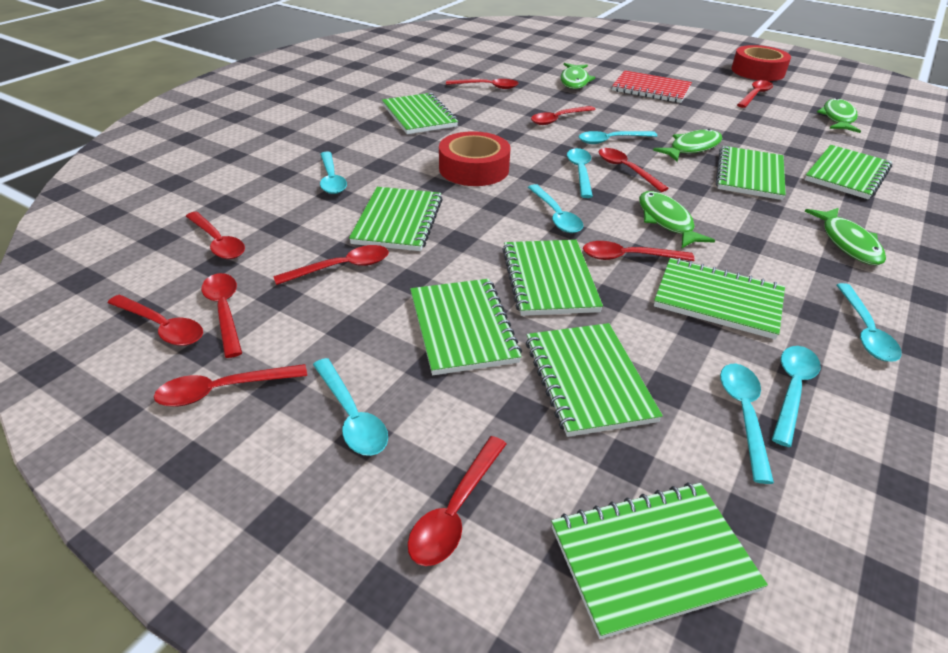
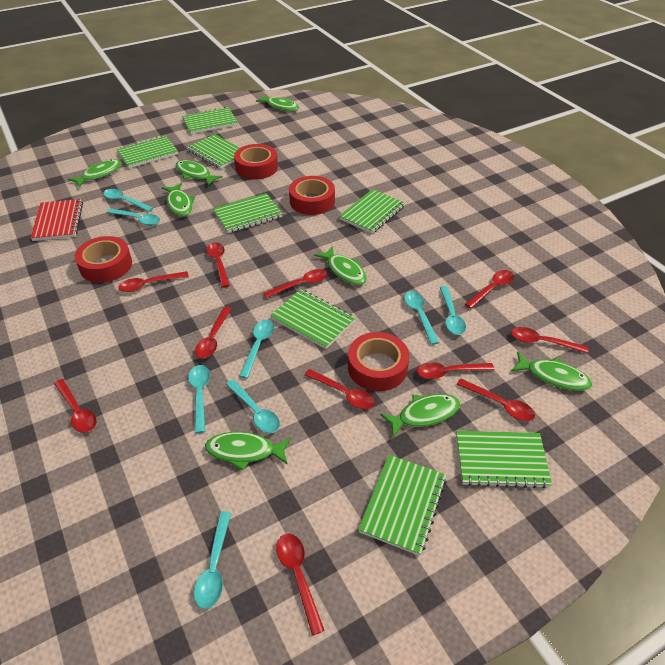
green fish: [560,63,595,89] [639,191,715,248] [653,129,722,162] [804,208,886,266] [817,98,861,133] = 5 -> [68,159,122,188] [162,183,195,216] [176,160,223,186] [205,432,291,471] [256,95,299,111] [314,246,367,285] [380,394,460,438] [511,351,592,391] = 8
green notebook: [349,187,443,251] [382,93,458,134] [410,279,522,375] [502,240,603,316] [526,323,663,437] [551,482,768,639] [654,258,785,339] [716,146,786,200] [805,145,892,199] = 9 -> [117,135,178,168] [182,107,238,134] [187,134,239,169] [213,193,282,233] [270,289,355,349] [339,189,405,234] [358,455,447,556] [456,431,552,489] = 8
red tape: [439,131,511,186] [731,45,791,81] = 2 -> [75,236,132,283] [234,144,278,180] [289,176,335,215] [348,332,409,391] = 4

